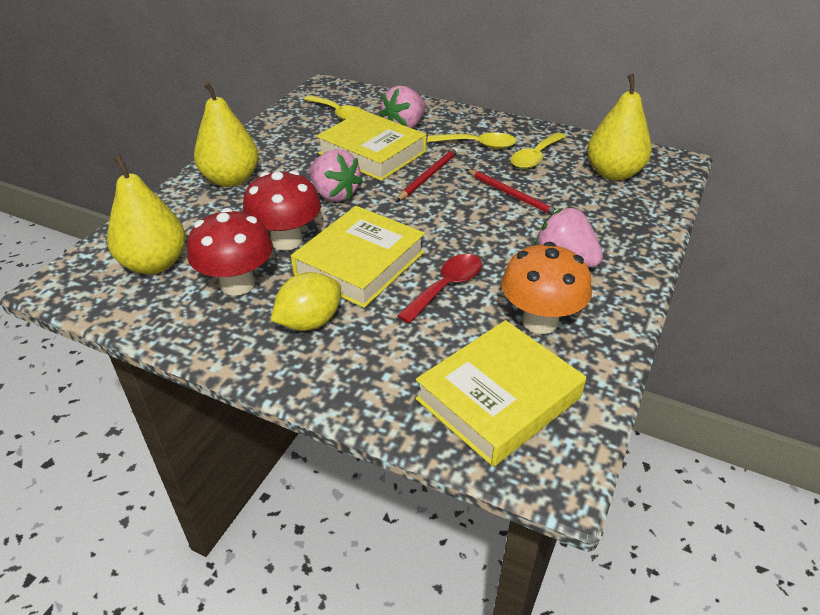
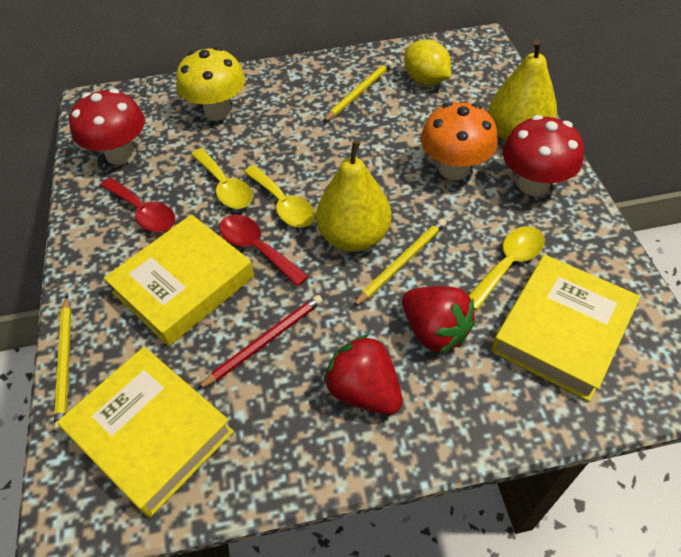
pink strawberry: [309,149,363,202] [380,86,426,128] [535,208,603,267] = 3 -> none = 0
red pencil: [396,147,459,201] [466,169,558,215] = 2 -> [197,295,323,390] = 1
red spoon: [397,254,482,323] = 1 -> [100,178,175,232] [219,215,309,287] = 2
red strawberry: none = 0 -> [324,334,403,415] [402,286,476,354] = 2
yellow mushroom: none = 0 -> [176,47,245,121] = 1
yellow pear: [107,155,186,274] [194,81,258,187] [587,74,652,181] = 3 -> [316,140,391,252] [488,39,557,141] = 2
yellow pencil: none = 0 -> [54,296,71,432] [323,60,392,122] [353,219,447,307] = 3

